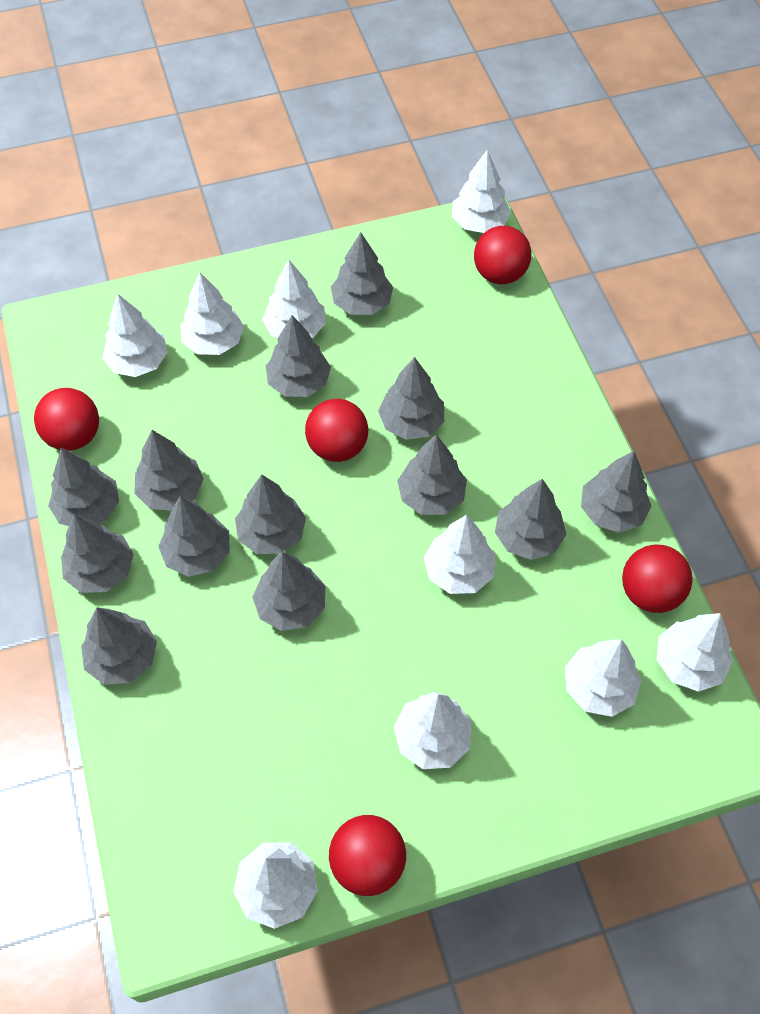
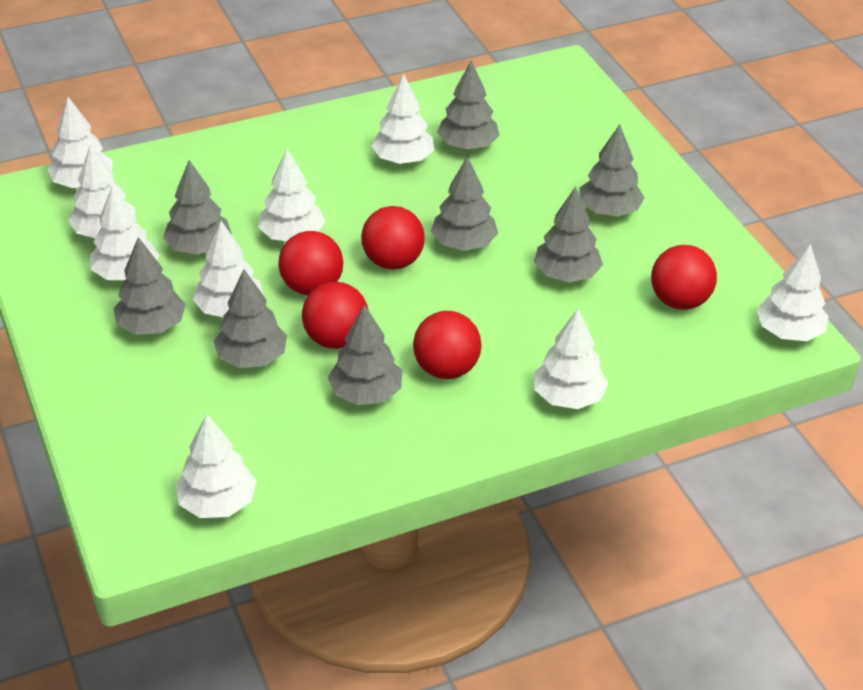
grey tree: [48,448,119,526] [61,514,134,593] [81,608,157,685] [134,430,204,511] [158,496,229,577] [235,474,306,554] [252,552,325,631] [266,315,331,397] [331,232,393,315] [378,357,444,440] [397,434,467,515] [495,479,567,560] [581,451,652,533] = 13 -> [113,237,186,335] [163,160,232,255] [214,269,287,368] [328,305,402,405] [431,156,498,251] [437,61,500,150] [534,187,603,282] [580,124,645,217] = 8

